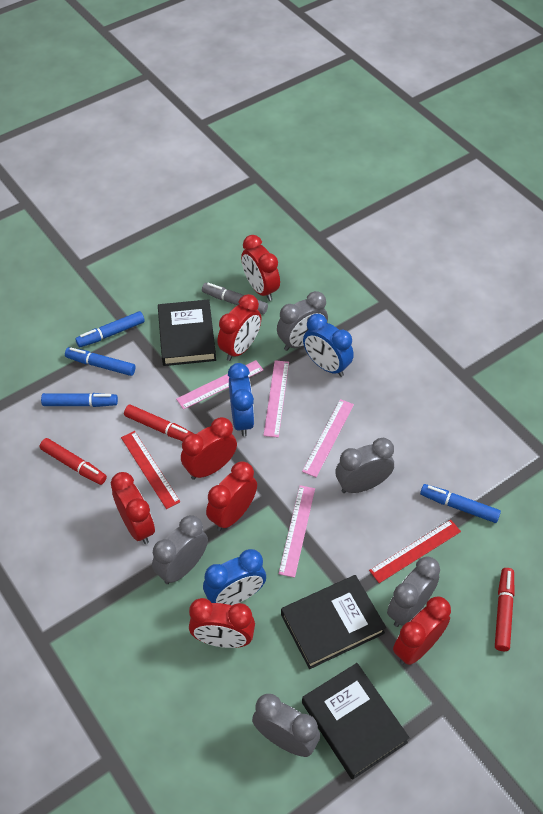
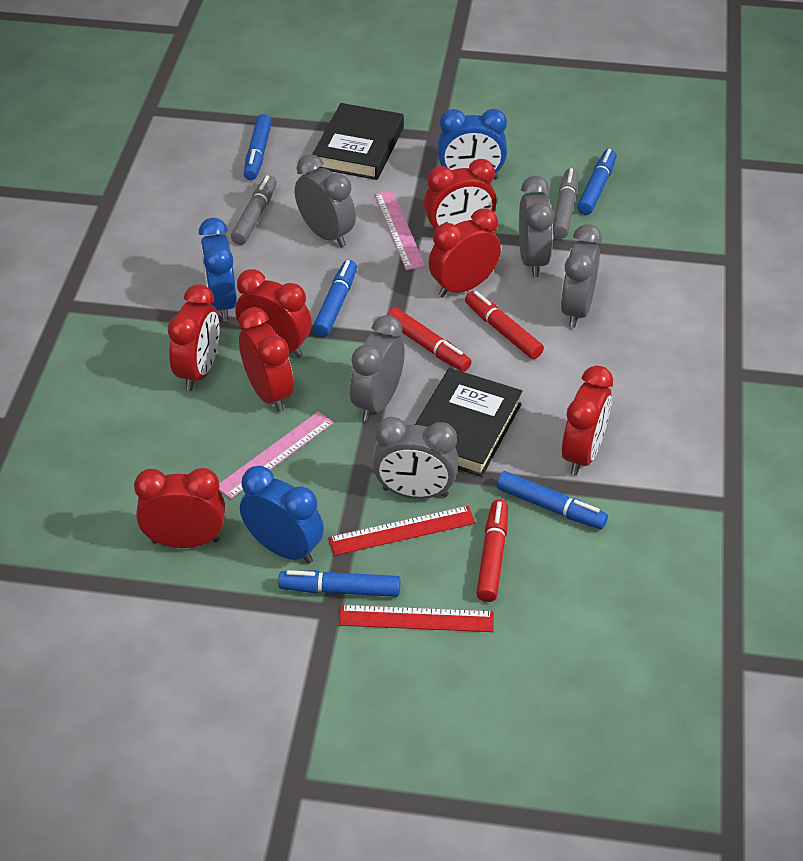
black book: [158,299,216,366] [281,575,386,669] [302,663,410,780] = 3 -> [312,103,404,180] [415,368,523,477] = 2
blue marker: [41,393,118,407] [65,347,136,376] [75,311,145,347] [420,484,501,523] = 4 -> [244,114,272,180] [278,570,400,597] [313,260,357,337] [497,471,608,529] [577,149,617,215] = 5
grey marker: [202,283,268,314] = 1 -> [231,175,277,245] [553,168,578,238] = 2
pink ruler: [176,360,263,409] [263,360,289,438] [278,485,315,578] [302,399,354,477] = 4 -> [219,411,334,499] [375,190,425,270] = 2

